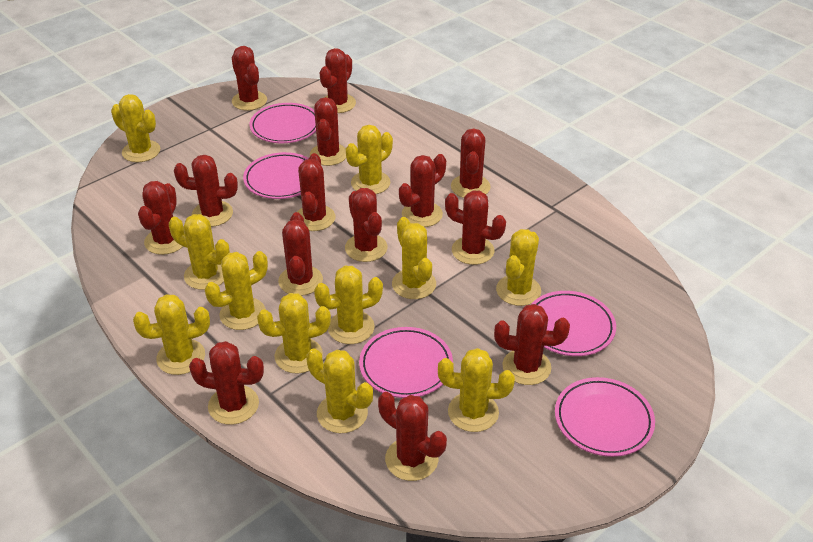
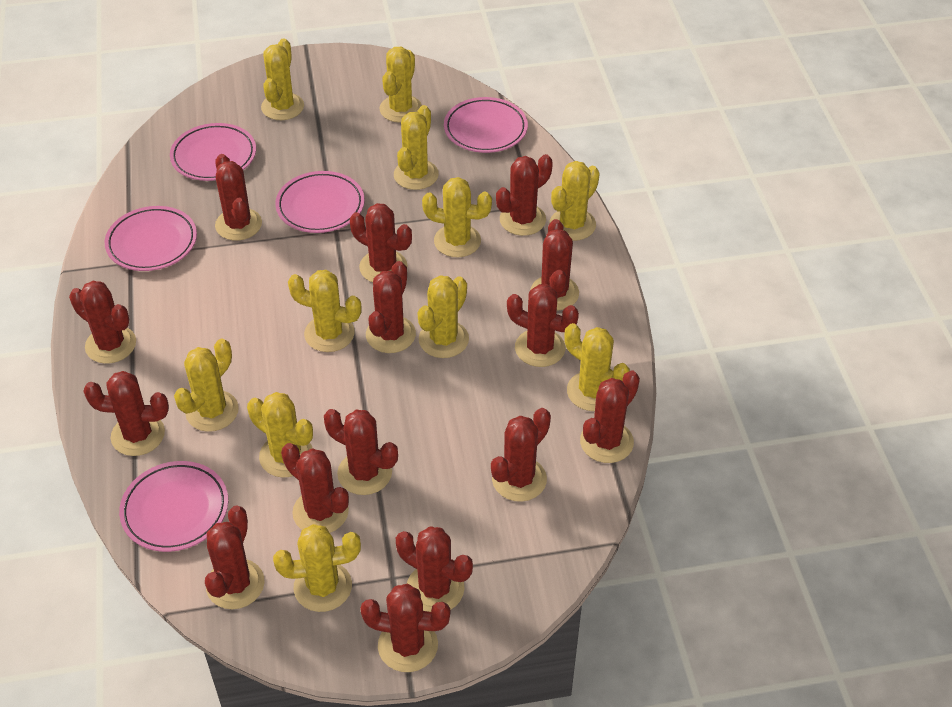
red cactus: [138,181,183,255] [174,155,238,227] [189,341,264,425] [232,46,267,111] [278,212,323,296] [297,153,335,231] [310,97,346,166] [319,48,356,113] [345,188,388,262] [378,392,447,481] [399,154,446,227] [445,191,506,265] [451,128,491,198] [494,304,570,385] = 14 -> [69,281,136,364] [83,371,169,456] [205,505,265,609] [215,154,262,241] [281,443,349,533] [324,409,398,495] [350,203,412,282] [360,584,450,672] [366,261,416,353] [396,526,473,612] [491,408,551,502] [496,154,553,236] [507,284,579,367] [531,219,579,311] [580,370,640,463] = 15

